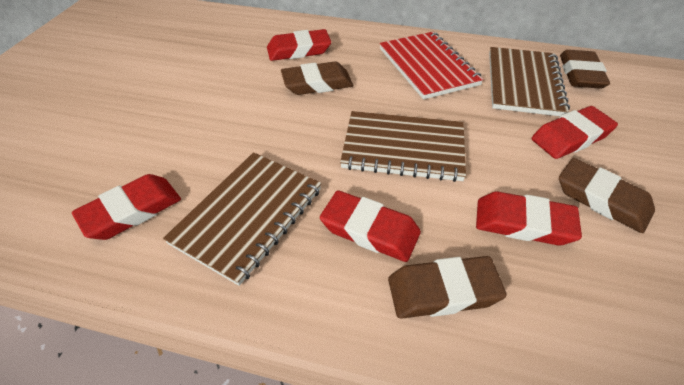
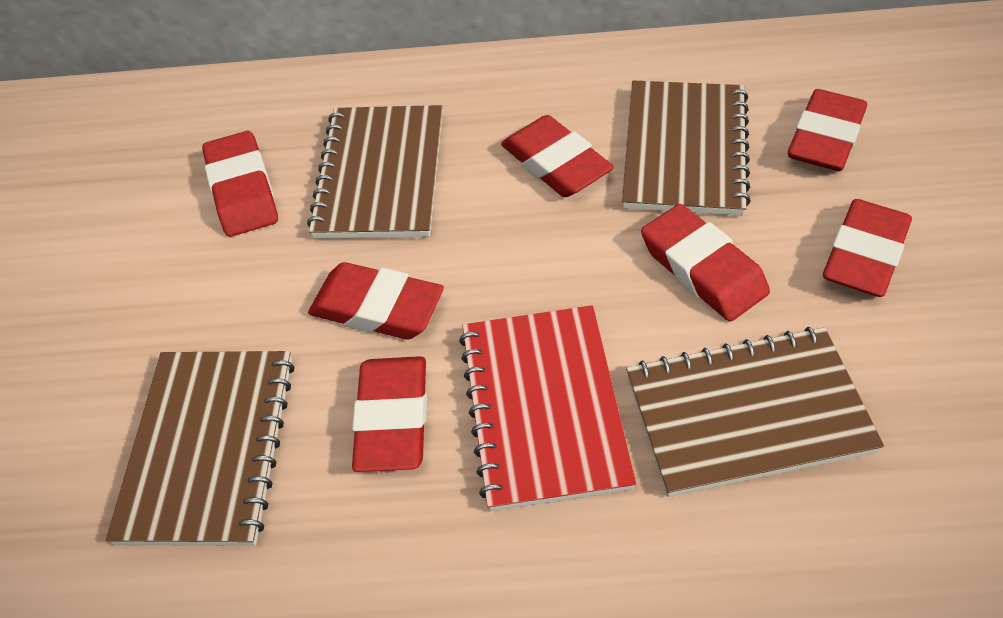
brown eraser: [281,61,353,95] [388,256,507,319] [559,158,655,233] [560,50,610,89] = 4 -> none = 0
brown notebook: [163,152,321,286] [340,111,466,182] [489,47,570,116] = 3 -> [106,351,294,546] [307,105,442,239] [622,80,751,216] [626,327,884,497] = 4
red eraser: [72,174,181,240] [267,29,331,61] [320,190,421,262] [476,191,582,245] [532,106,618,159] = 5 -> [202,131,278,237] [308,262,444,339] [352,356,427,472] [501,115,614,197] [641,204,770,322] [788,89,867,171] [823,199,912,297] = 7

